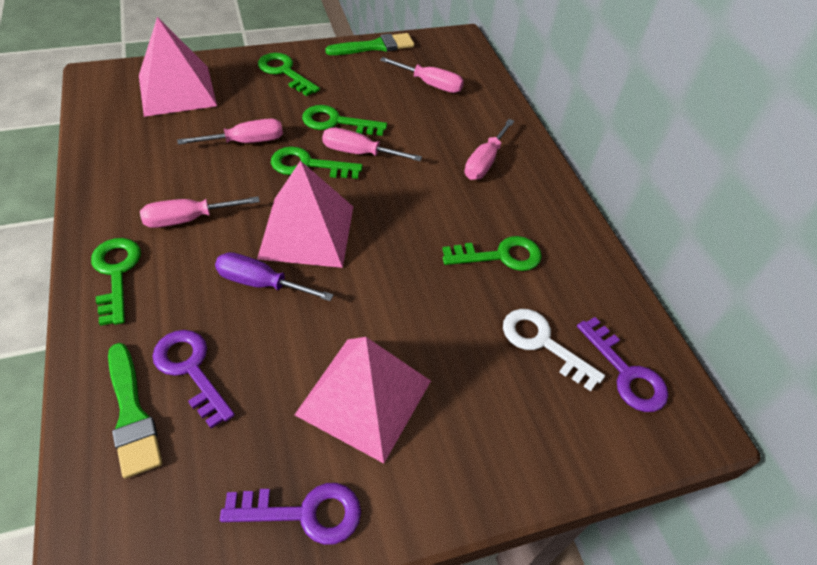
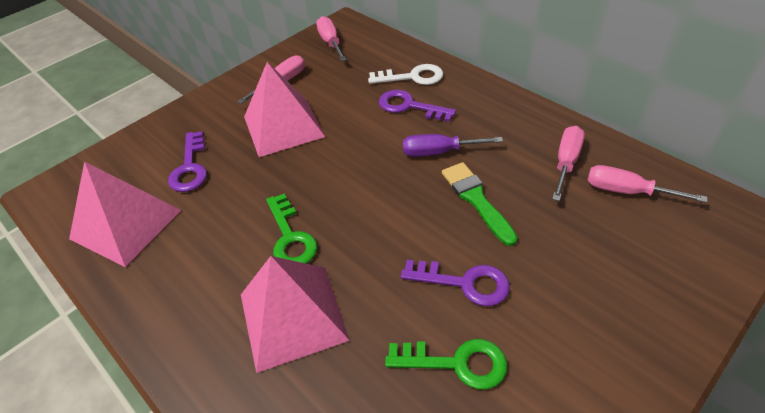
green brush: [108,343,162,479] [325,33,414,55] = 2 -> [442,162,518,246] = 1
green key: [91,238,141,326] [258,53,320,96] [271,146,363,179] [302,105,387,136] [442,236,542,271] = 5 -> [266,194,317,264] [385,339,508,389] = 2
pink screwdriver: [140,196,260,228] [177,118,283,145] [322,127,422,161] [380,57,464,93] [465,119,514,180] = 5 -> [237,56,305,104] [316,16,347,61] [552,126,585,201] [588,165,707,203] = 4

